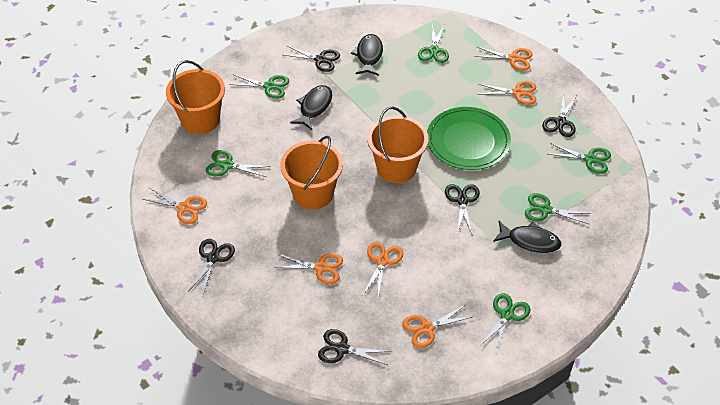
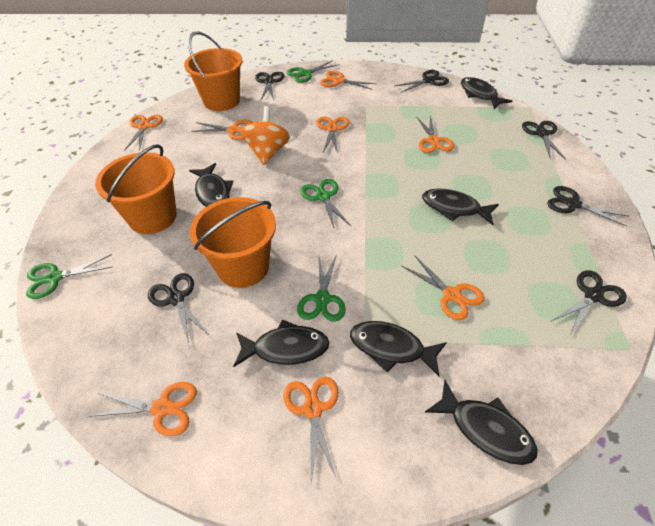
black fish: [290,85,332,130] [351,34,383,76] [493,221,561,253] = 3 -> [189,163,233,207] [233,319,329,367] [350,321,447,376] [422,188,499,225] [425,380,538,465] [461,77,512,109] = 6
black scissors: [188,239,235,294] [284,45,340,72] [318,329,392,365] [445,184,480,234] [542,92,577,137] = 5 -> [148,273,209,344] [255,72,285,100] [395,70,449,93] [522,121,566,160] [547,186,630,227] [552,270,627,335] = 6
green plate: [427,107,511,170] = 1 -> none = 0
green scissors: [206,150,270,177] [229,75,289,99] [418,25,449,63] [479,293,530,354] [525,193,589,224] [548,143,611,174] = 6 -> [26,254,112,299] [287,60,339,83] [297,254,346,322] [300,179,351,228] = 4
orange scissors: [142,188,207,224] [274,253,343,284] [363,242,403,298] [402,305,472,348] [474,47,533,71] [478,81,536,105] = 6 -> [90,382,197,436] [124,115,163,151] [191,120,253,140] [283,377,339,482] [316,117,350,153] [320,71,377,90] [402,255,485,320] [417,115,454,153] = 8
orange spinning top: none = 0 -> [241,106,290,165] = 1

